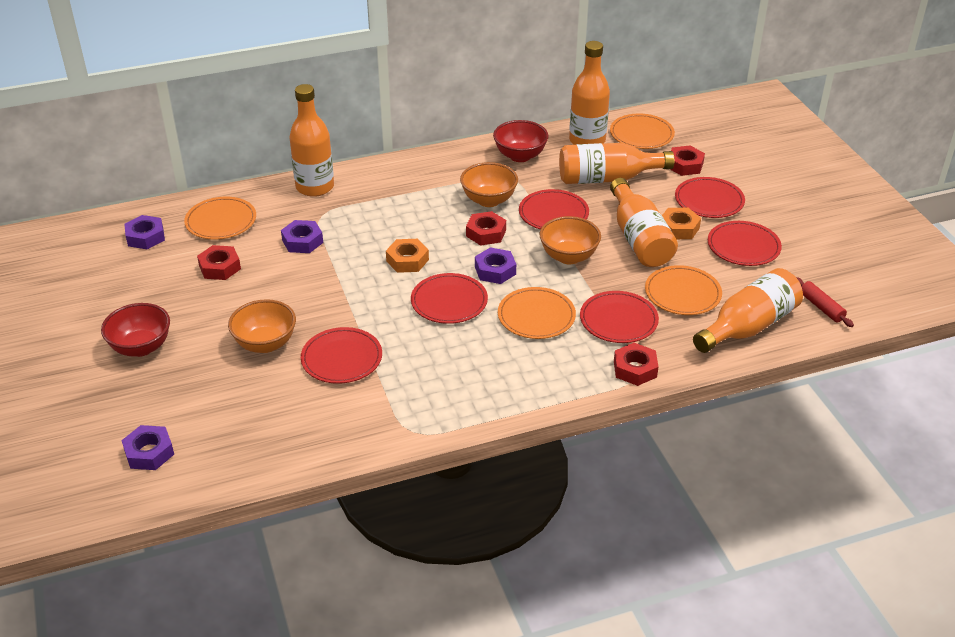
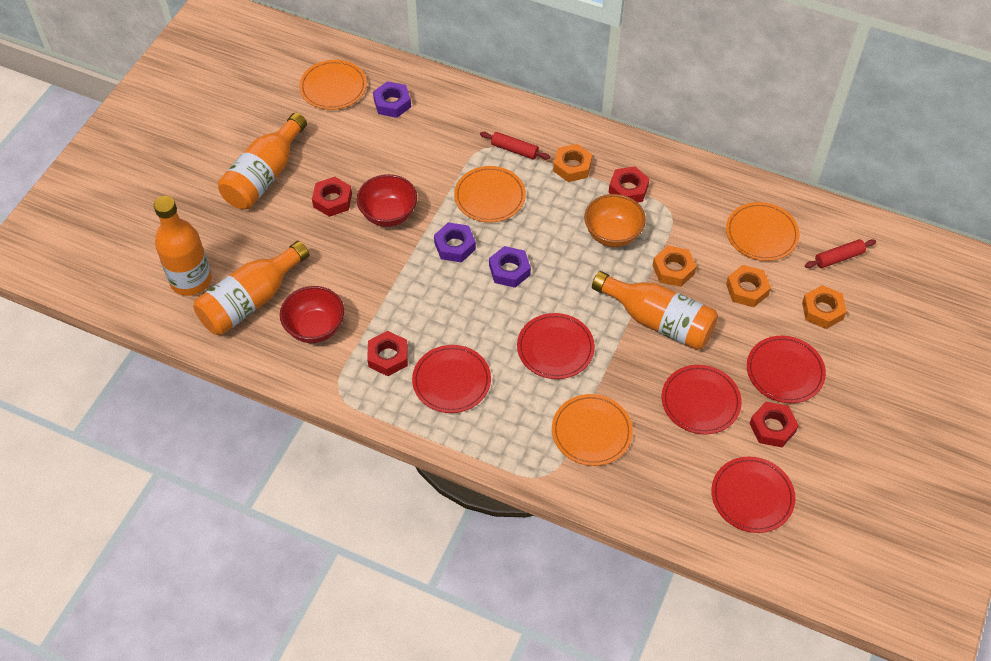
orange bottle: [289,84,334,197] [559,143,675,184] [569,41,610,145] [610,178,678,267] [693,268,803,353] = 5 -> [154,196,212,296] [194,241,309,336] [218,113,307,209] [592,271,718,350] = 4
orange bowl: [228,299,296,353] [460,162,518,207] [539,216,601,264] = 3 -> [584,194,646,247] = 1
orange nut: [386,239,429,273] [662,208,701,239] = 2 -> [553,144,593,182] [652,246,697,287] [726,265,771,307] [802,285,847,329] = 4
purple nut: [121,425,174,470] [124,215,165,249] [281,220,323,253] [475,247,516,284] = 4 -> [373,81,411,118] [434,222,476,263] [489,246,531,288] = 3
red plate: [301,327,382,384] [411,273,488,324] [519,189,589,229] [580,291,659,343] [675,177,745,218] [708,221,782,266] = 6 -> [412,345,491,413] [517,313,595,379] [662,365,742,434] [711,456,796,533] [747,336,826,403] = 5
red rolling pin: [796,277,854,327] = 1 -> [480,132,550,160] [805,239,876,268] = 2

